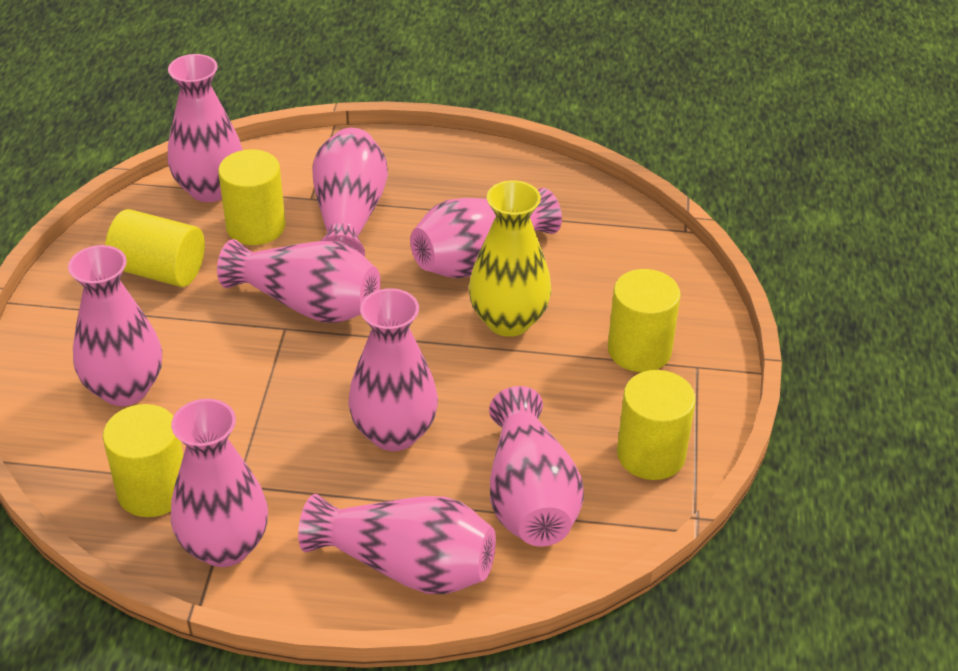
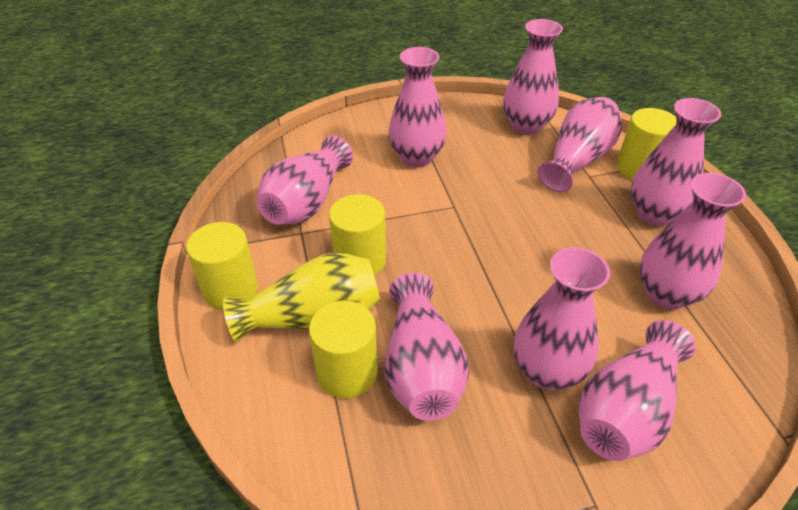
yellow cylinder: [103,404,183,517] [105,209,205,287] [218,149,286,245] [608,269,681,372] [617,370,696,480] = 5 -> [186,222,258,310] [309,301,378,398] [329,194,386,275] [617,108,677,180] = 4

